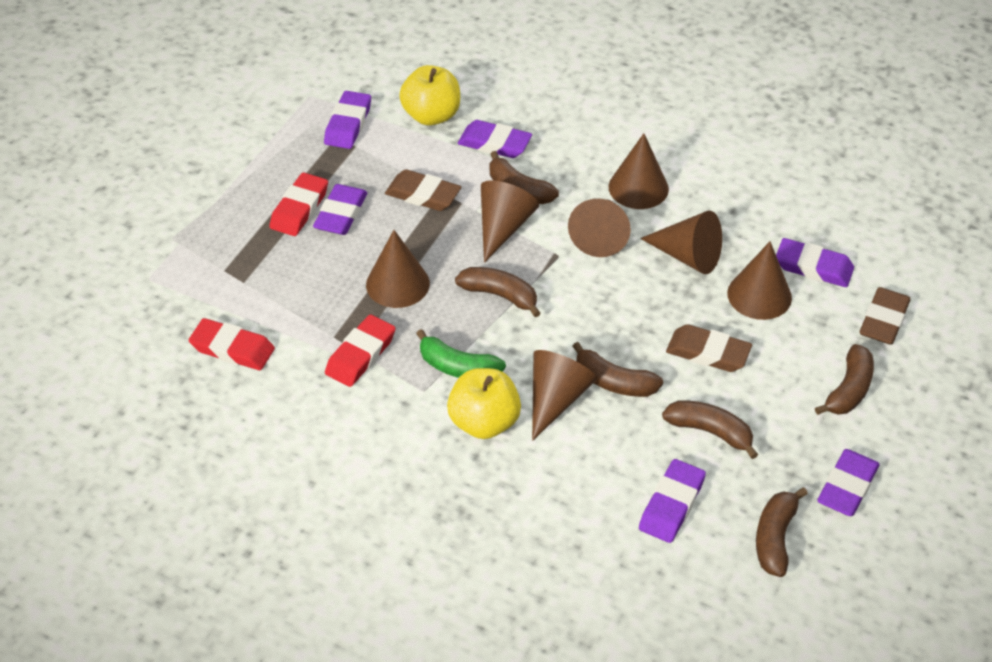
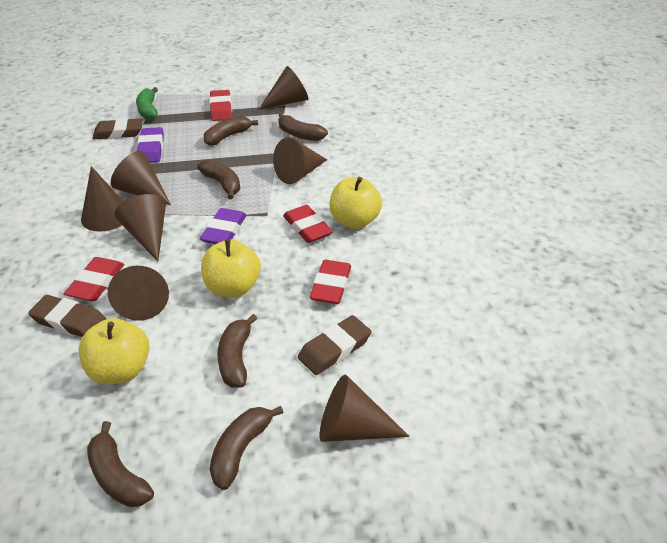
purple eraser: [313,184,368,235] [324,91,371,149] [458,120,532,158] [639,459,706,543] [776,238,854,287] [817,449,879,516] = 6 -> [137,127,164,163] [200,208,247,244] = 2
red eraser: [189,318,275,370] [269,172,328,236] [325,315,396,387] = 3 -> [64,257,124,301] [209,90,232,121] [283,205,333,243] [310,260,351,304] = 4
yellow apple: [399,65,460,126] [447,368,521,439] = 2 -> [78,318,150,384] [201,239,261,297] [330,177,382,229] = 3

